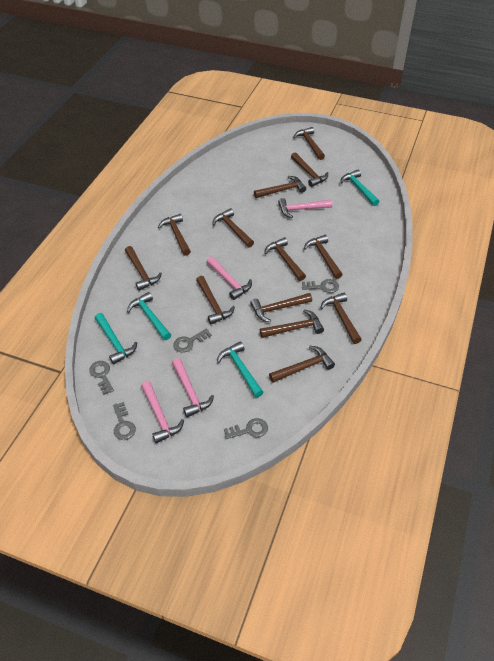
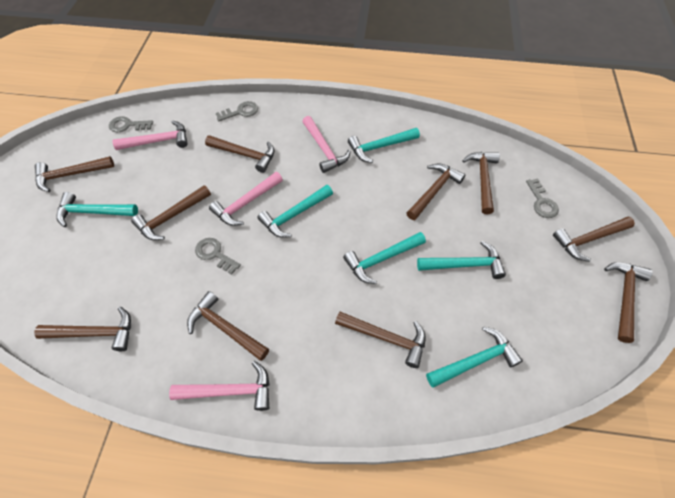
brown hammer: [125,246,162,291] [158,214,191,256] [196,276,235,324] [212,208,254,248] [250,293,312,322] [254,176,306,198] [260,310,324,338] [264,237,306,281] [269,346,335,383] [291,153,328,187] [293,127,325,160] [304,235,343,279] [320,293,362,344] = 13 -> [34,307,131,351] [35,156,114,192] [131,185,211,240] [187,291,269,361] [205,135,274,173] [335,312,426,368] [406,163,465,220] [462,152,500,214] [553,216,635,262] [604,262,653,343] = 10
grey key: [89,361,114,395] [113,402,136,440] [173,328,212,353] [224,418,268,439] [302,279,339,293] = 5 -> [109,116,153,132] [195,238,241,275] [216,101,258,121] [526,179,559,218] = 4
turquoise hammer: [95,313,137,364] [127,292,171,340] [217,341,264,398] [340,170,379,206] = 4 -> [56,192,138,227] [258,185,333,238] [343,232,426,284] [348,128,420,163] [417,241,506,279] [426,327,523,388] = 6

